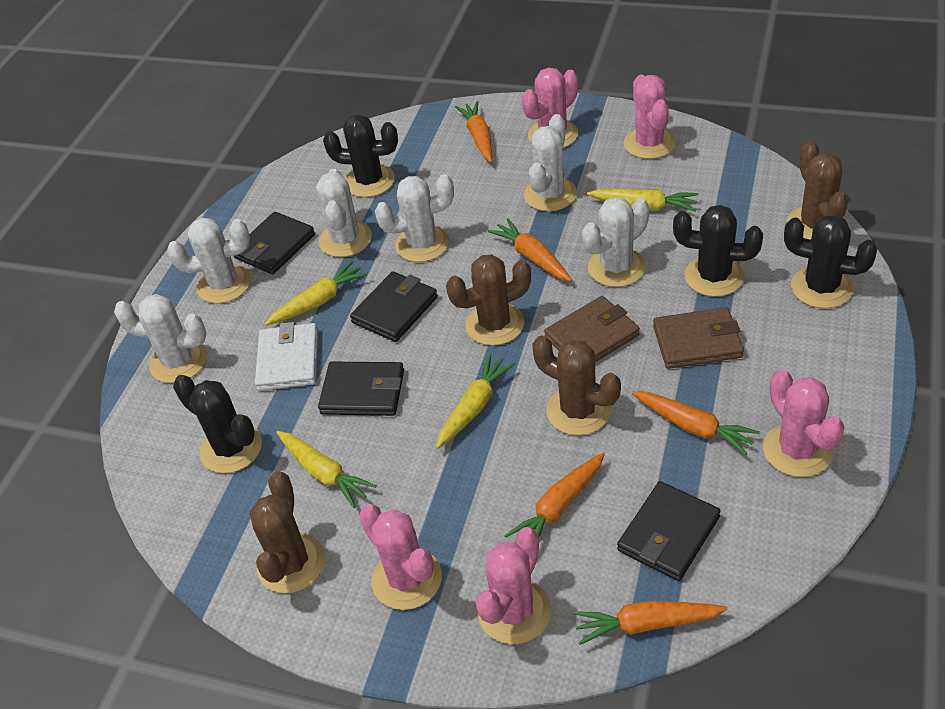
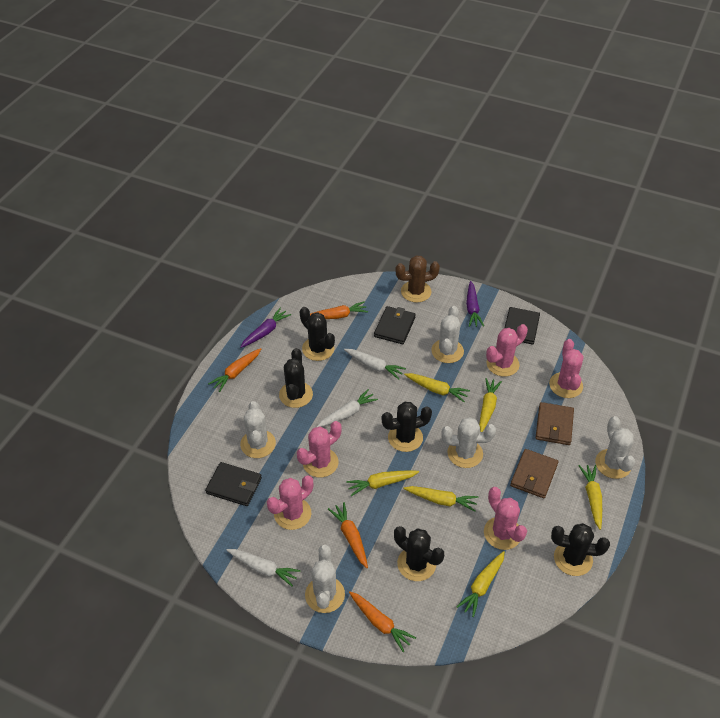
black cactus: [173,375,262,474] [323,115,398,197] [673,205,763,297] [784,215,878,309] = 4 -> [279,348,313,408] [300,307,335,361] [382,402,432,452] [394,526,444,581] [551,523,610,576] = 5
black wallet: [234,212,315,274] [318,362,404,416] [350,271,438,342] [617,481,721,581] = 4 -> [205,462,262,506] [374,306,416,344] [505,307,540,344] = 3
brown cactus: [250,471,325,594] [446,254,531,346] [532,336,621,436] [787,141,848,240] = 4 -> [395,256,440,303] = 1
orange carrot: [455,101,492,163] [488,218,572,282] [504,453,605,538] [573,601,728,645] [632,391,760,455] = 5 -> [208,348,261,392] [310,301,368,319] [328,502,368,568] [349,591,416,652] = 4
purple carrot: none = 0 -> [240,308,291,348] [466,281,484,327] = 2
white cactus: [114,294,207,383] [167,218,251,304] [316,169,372,257] [375,174,454,262] [524,114,577,211] [582,197,649,287] = 6 -> [240,401,276,458] [305,545,345,613] [431,306,464,363] [442,417,496,468] [595,416,635,479] = 5
white carrot: none = 0 -> [226,549,301,587] [317,389,378,427] [344,349,406,380] = 3
white wallet: [255,322,318,391] = 1 -> none = 0
yellow carrot: [265,260,368,325] [276,431,377,508] [436,354,515,449] [587,189,698,212] = 4 -> [346,470,419,496] [404,373,470,402] [404,486,478,512] [456,551,505,617] [479,378,502,432] [579,465,602,530] = 6

